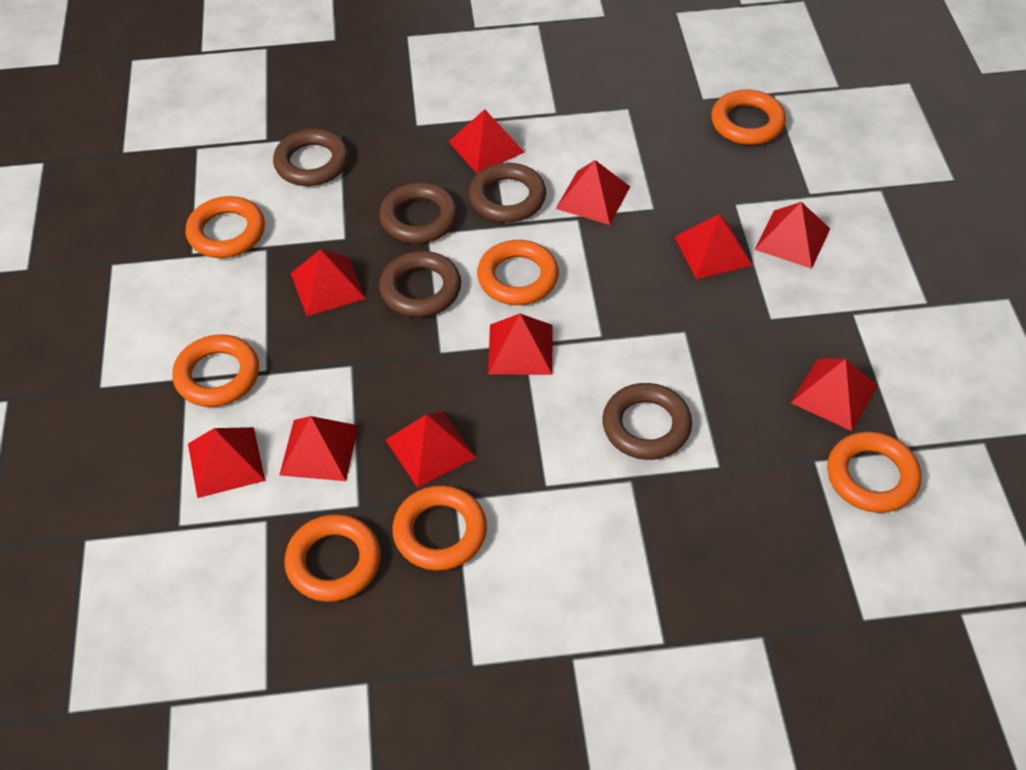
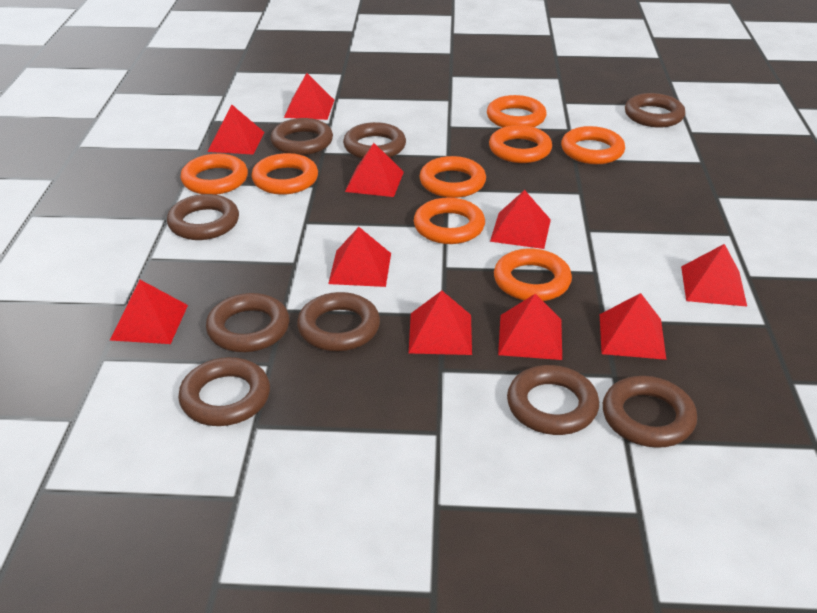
brown ring: [273,129,349,186] [379,182,458,244] [379,251,461,317] [469,163,546,223] [602,383,692,460] = 5 -> [167,194,239,240] [178,357,270,426] [206,293,289,352] [270,118,333,155] [297,292,380,351] [343,122,406,159] [507,365,599,435] [603,376,697,448] [625,93,685,128] = 9
orange ring: [172,334,259,407] [185,196,265,258] [284,514,381,602] [392,485,487,571] [477,240,559,305] [711,89,786,145] [827,431,921,513] = 7 -> [180,154,248,195] [251,153,318,195] [414,197,485,244] [419,156,486,198] [487,95,547,128] [489,125,552,163] [494,248,572,301] [561,126,625,164] = 8

